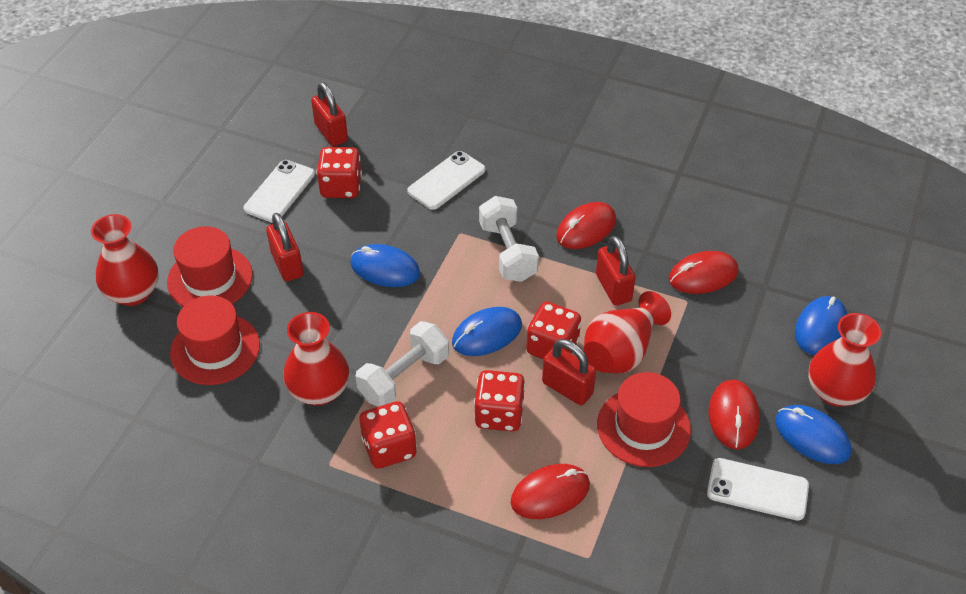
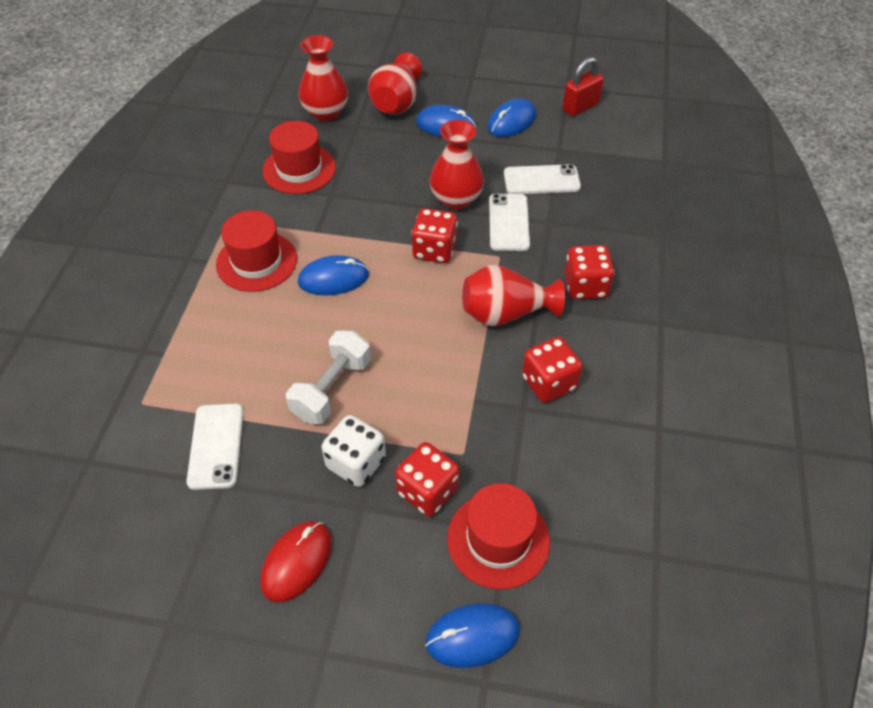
red mouse: [511,464,590,519] [556,202,616,249] [669,251,739,294] [709,380,760,449] = 4 -> [260,521,332,602] = 1
red padlock: [266,213,303,281] [311,82,348,146] [542,339,596,405] [596,236,636,306] = 4 -> [562,57,604,116] = 1
white dice: none = 0 -> [321,415,386,487] = 1
white dumbbell: [355,321,449,407] [479,196,539,282] = 2 -> [286,330,371,424] = 1

